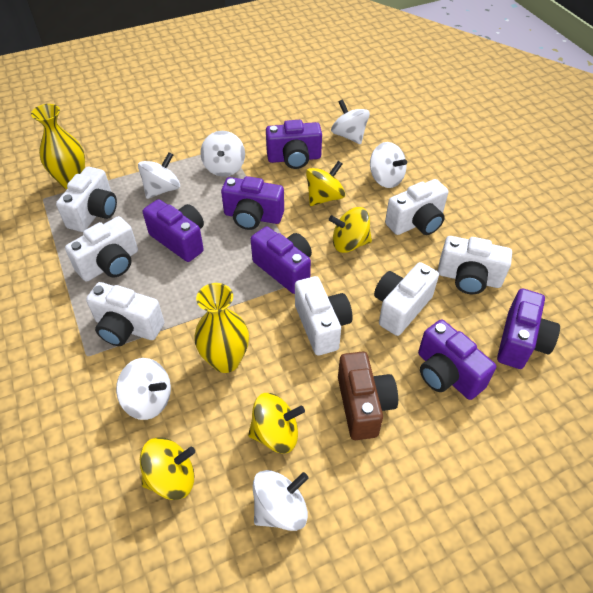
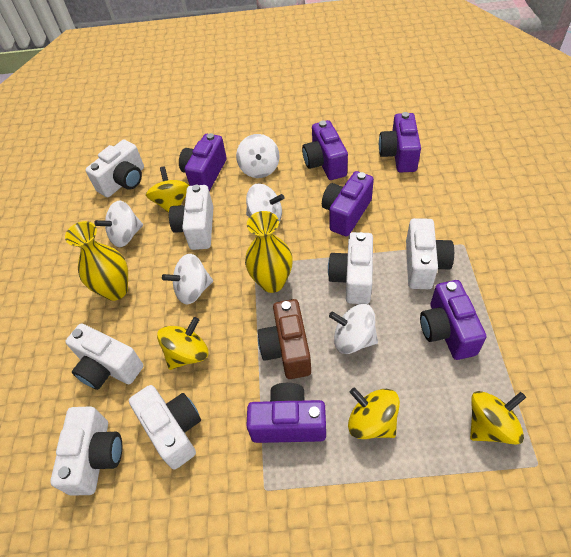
white spinning top: [116,358,171,420] [138,152,180,199] [201,131,245,177] [253,470,308,531] [331,99,370,144] [370,142,407,188] = 6 -> [94,201,143,247] [162,254,213,305] [236,134,280,178] [246,184,284,222] [329,304,378,354] = 5

